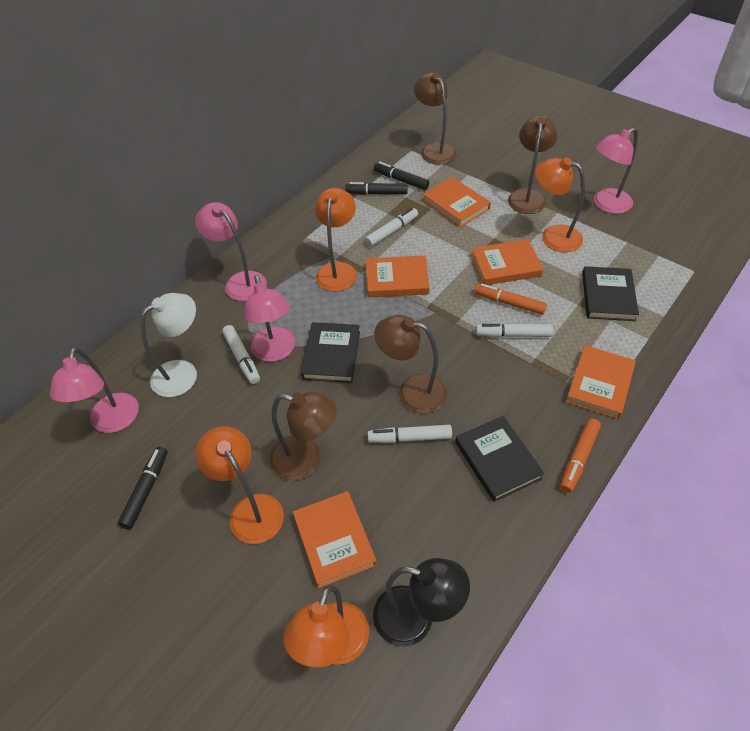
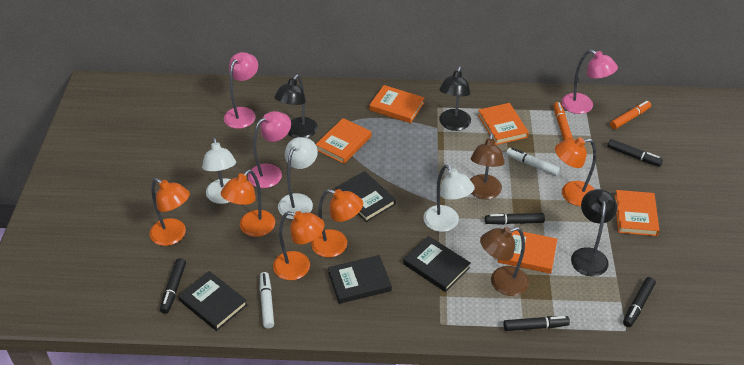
black book: [301,322,360,383] [455,416,544,502] [582,266,639,321] = 3 -> [178,271,247,331] [328,255,392,304] [335,171,396,222] [403,236,470,292] = 4
black lamp: [373,558,470,647] = 1 -> [274,74,318,138] [439,66,471,131] [571,189,617,277] = 3
black marker: [117,447,168,529] [345,182,408,195] [374,161,429,190] = 3 -> [160,258,186,314] [485,213,545,225] [503,316,570,331] [607,139,663,167] [623,277,656,327] = 5
brown lamp: [270,392,336,481] [374,315,447,414] [414,72,456,165] [508,115,558,214] = 4 -> [470,133,505,199] [480,227,529,296] = 2
orange lamp: [195,426,284,544] [283,585,369,667] [315,188,357,292] [535,157,585,252] = 4 -> [149,178,190,246] [221,170,275,237] [273,211,324,280] [311,189,363,257] [555,137,596,206] = 5
pink lamp: [50,347,139,433] [195,202,267,301] [244,275,295,362] [594,127,638,214] = 4 -> [224,52,258,129] [248,111,291,188] [562,49,618,114] = 3
white lamp: [140,293,197,397] = 1 -> [202,137,236,204] [278,137,318,219] [423,165,475,232] = 3
white marker: [222,325,260,384] [365,208,418,247] [367,425,452,443] [476,323,553,337] = 4 -> [260,272,274,329] [506,148,560,176] = 2

